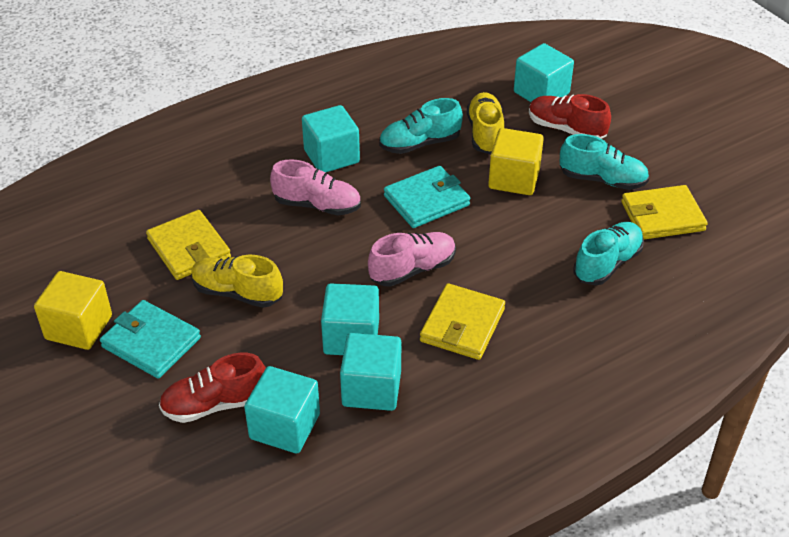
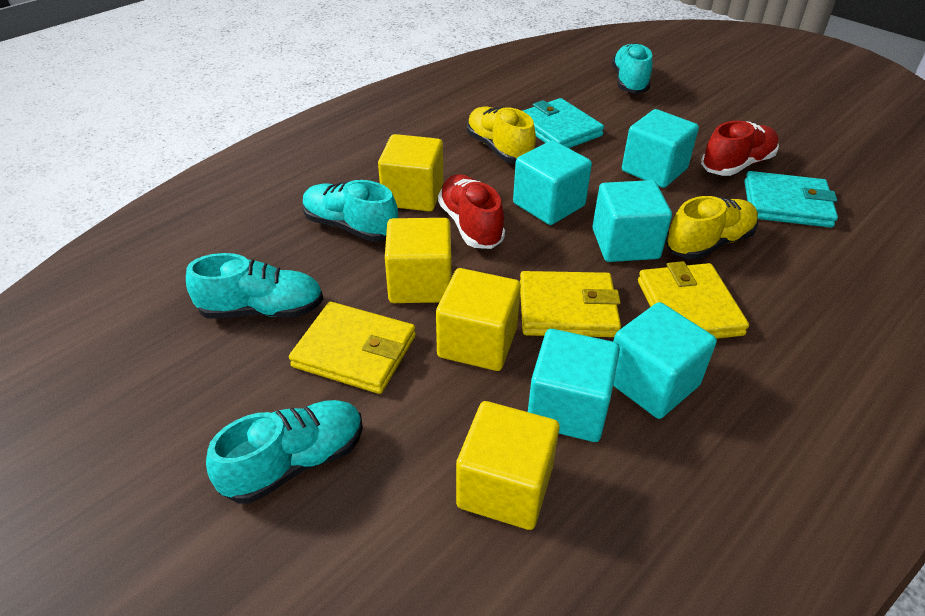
pink shoe: [270,159,361,216] [368,232,456,287] = 2 -> none = 0
turquoise shoe: [379,98,463,154] [560,134,649,190] [573,222,644,285] = 3 -> [186,253,323,319] [206,400,363,504] [303,180,398,242] [612,43,652,94] = 4
yellow cube: [34,271,112,350] [488,128,544,195] = 2 -> [378,134,443,212] [385,218,452,303] [436,268,521,371] [456,401,560,530] = 4

